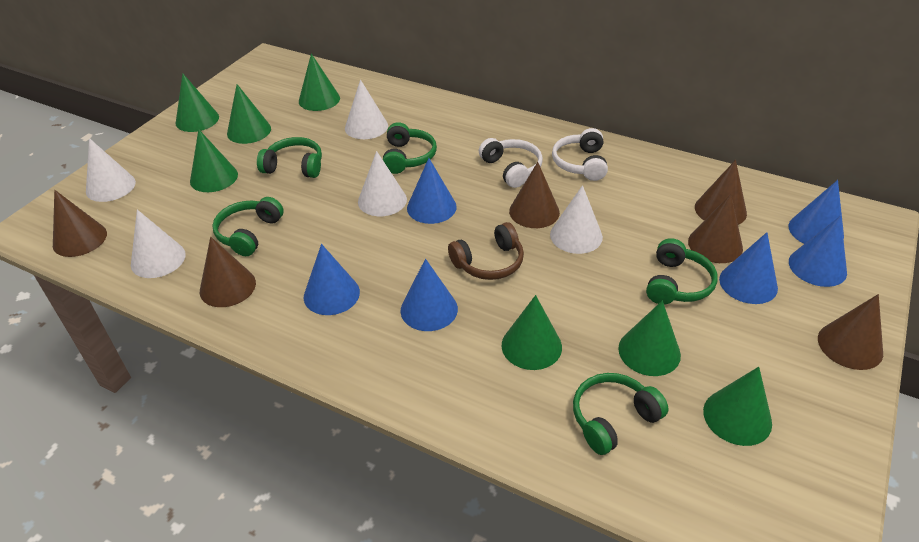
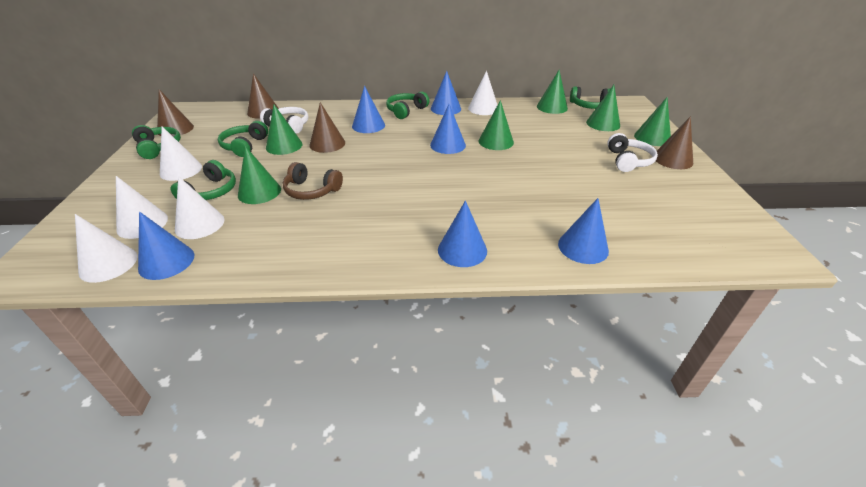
brown cone: [53,190,107,257] [200,237,256,307] [509,162,560,228] [688,194,743,263] [695,160,747,225] [818,294,883,370] = 6 -> [157,89,194,137] [247,73,279,119] [309,102,345,153] [656,116,693,169] = 4
green cone: [175,73,219,132] [190,129,238,192] [227,84,271,144] [299,53,340,111] [502,295,562,370] [618,301,681,376] [703,367,772,446] = 7 -> [238,146,281,204] [266,105,302,155] [479,100,514,150] [537,70,568,114] [586,85,620,131] [634,97,671,146] = 6

